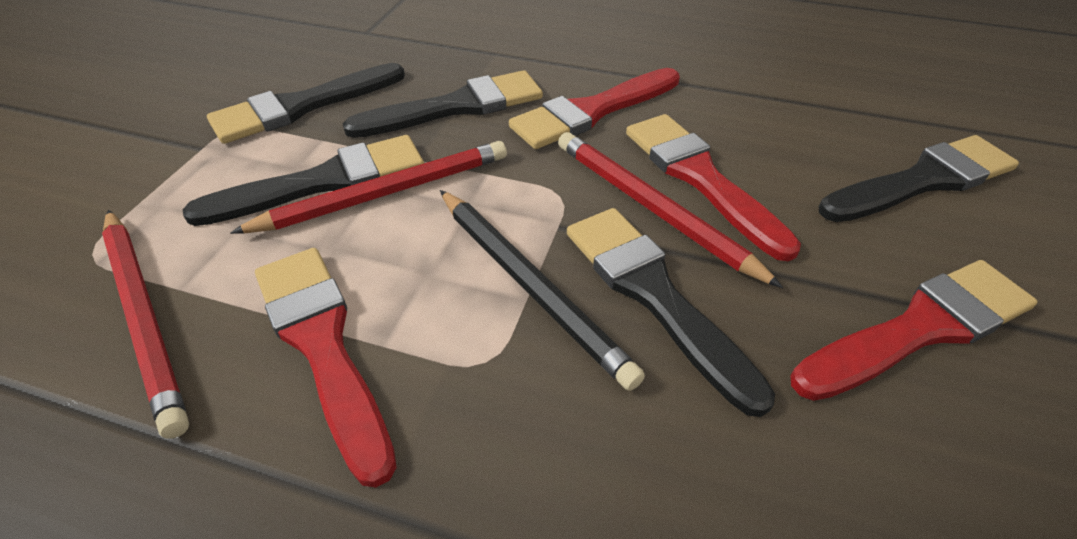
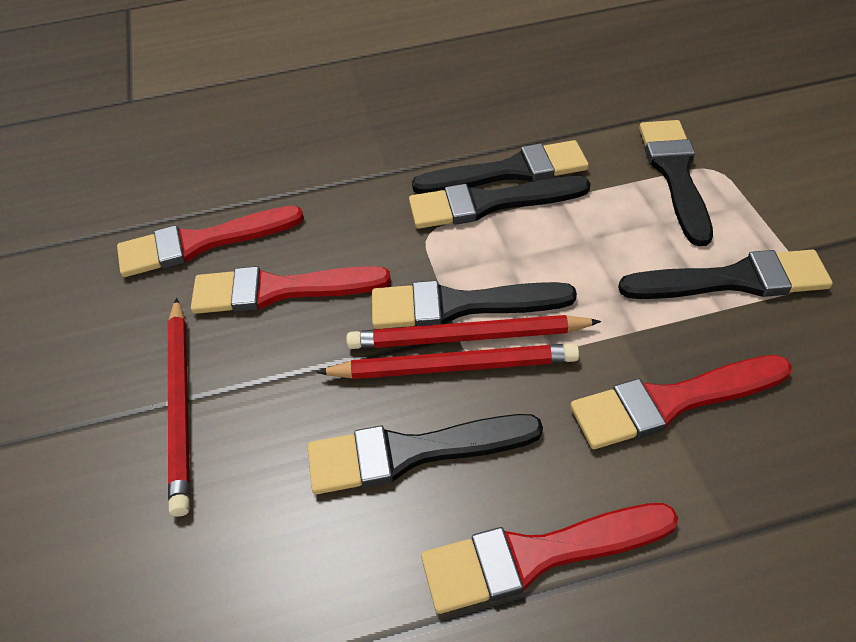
black brush: [183,135,424,226] [207,63,405,144] [343,70,543,138] [567,208,775,417] [819,135,1019,222] = 5 -> [307,414,543,494] [372,280,577,329] [409,176,591,229] [412,140,589,194] [618,250,833,299] [639,120,713,246] = 6
black pencil: [440,190,645,391] = 1 -> none = 0

